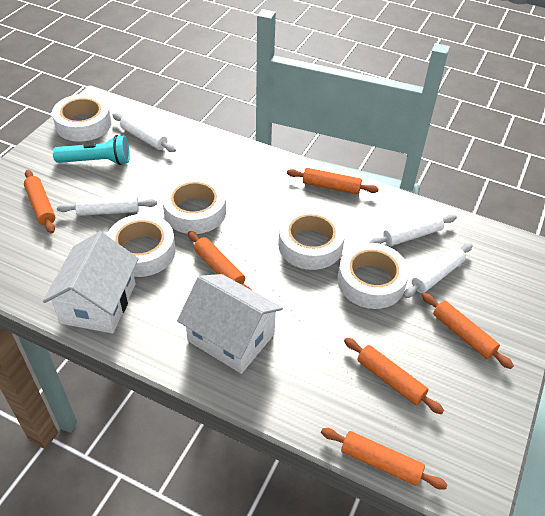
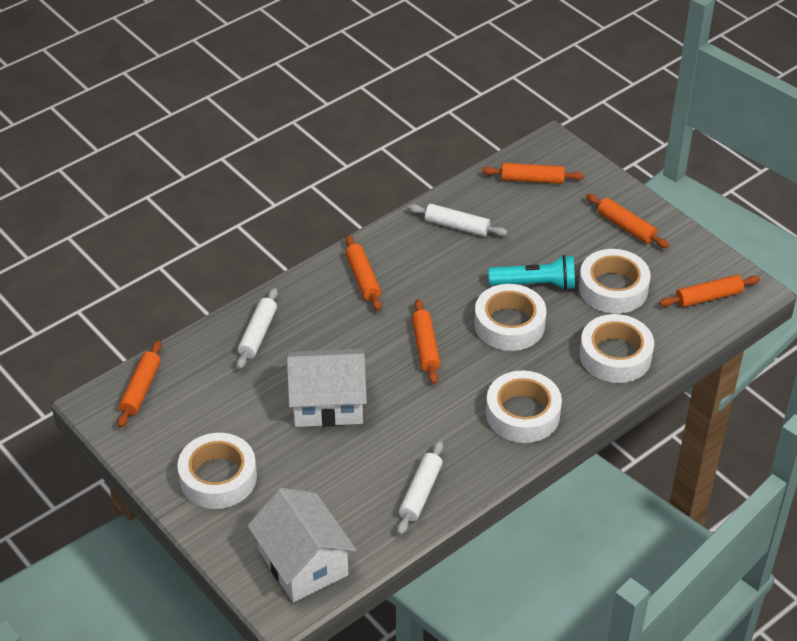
white rolling pin: [57,195,157,216] [113,113,176,152] [369,214,457,246] [403,243,473,298] = 4 -> [236,288,278,369] [397,441,444,535] [408,204,508,236] = 3

